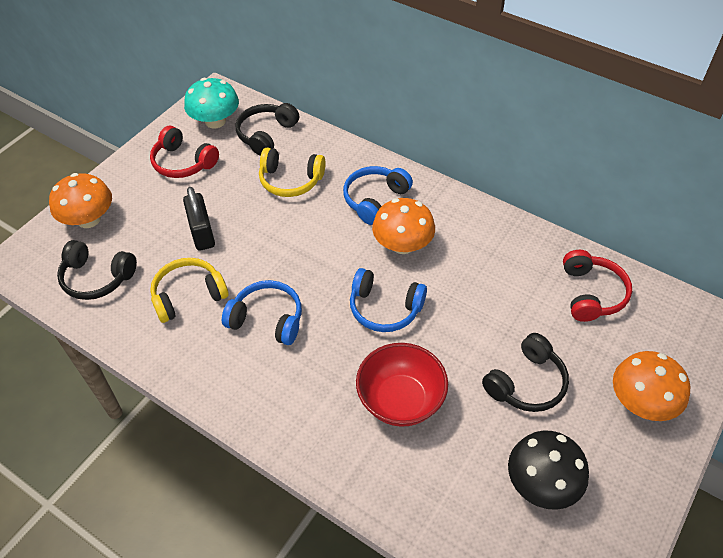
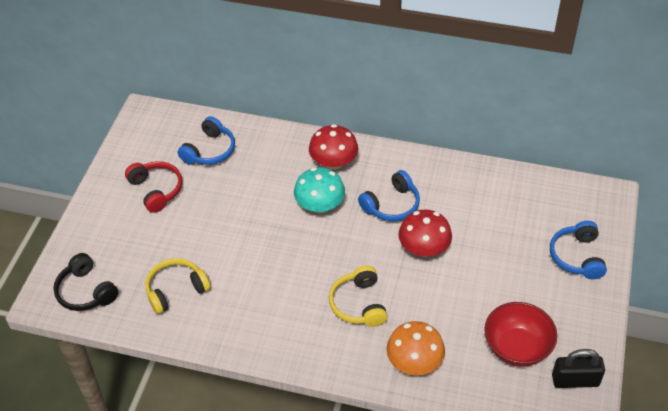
black headphones: [57,240,137,300] [236,103,299,156] [482,333,569,412] = 3 -> [53,253,118,311] = 1
black mushroom: [508,430,589,510] = 1 -> none = 0
orange mushroom: [49,173,112,228] [372,198,435,254] [613,351,690,421] = 3 -> [386,321,445,376] = 1
red headphones: [150,126,219,178] [563,250,632,322] = 2 -> [125,161,182,213] = 1
red mushroom: none = 0 -> [309,124,358,170] [398,209,452,257] = 2

